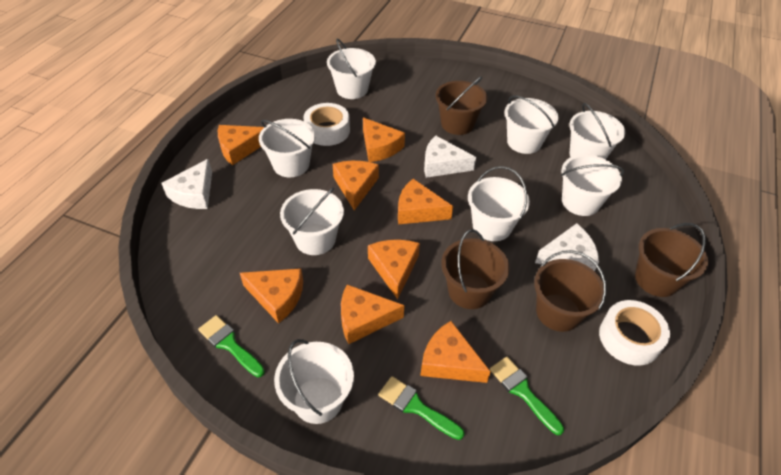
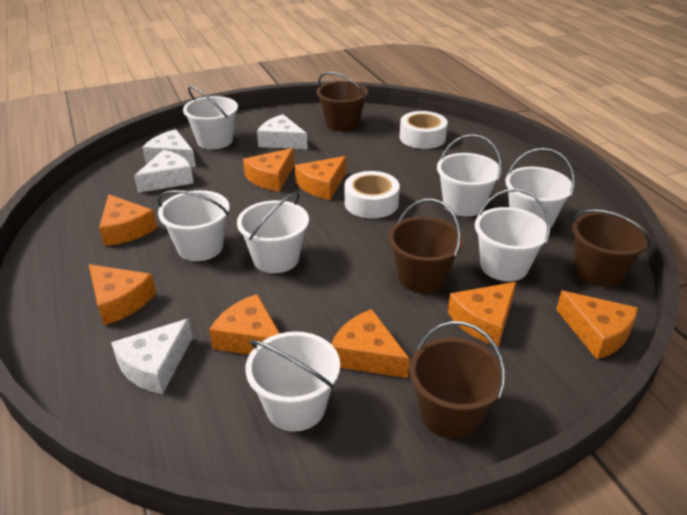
green brush: [198,315,265,377] [378,376,465,440] [490,357,564,435] = 3 -> none = 0
white bucket: [259,119,315,178] [274,339,354,424] [280,187,344,255] [327,39,376,99] [468,166,530,241] [504,96,558,154] [561,154,624,216] [569,103,625,159] = 8 -> [158,190,230,261] [183,86,238,149] [237,192,309,273] [245,331,340,432] [437,134,502,217] [475,189,550,281] [505,148,575,229] = 7
white cheese: [161,159,212,209] [424,135,476,178] [535,223,599,271] = 3 -> [111,318,193,394] [134,150,193,193] [142,129,196,167] [257,114,307,149] = 4

